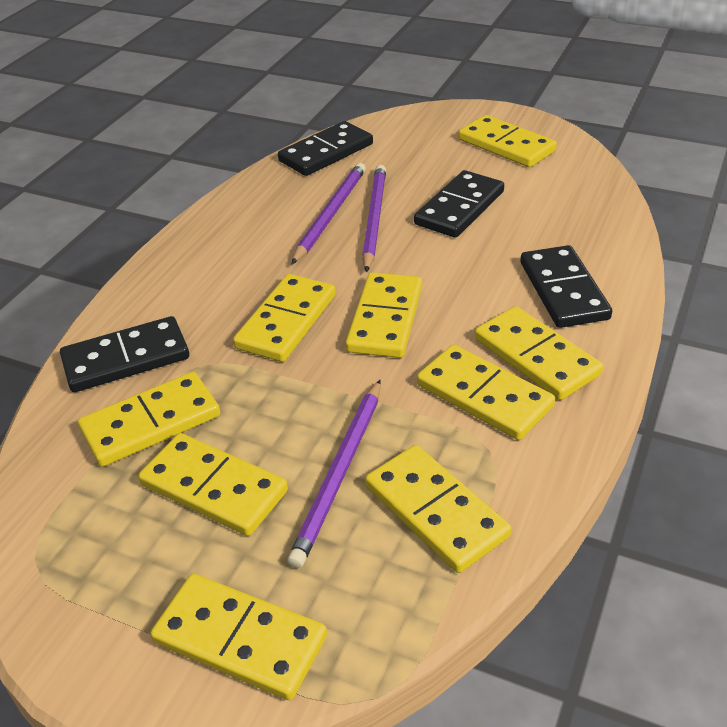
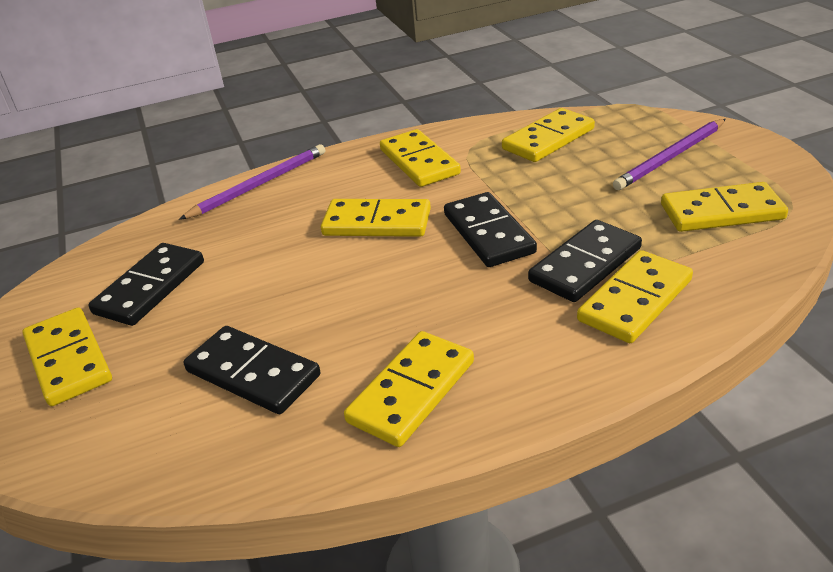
purple pencil: [288,380,381,568] [292,163,366,264] [362,165,386,272] = 3 -> [179,144,325,220] [613,119,726,190] = 2
yellow domino: [78,372,220,467] [138,433,288,536] [150,574,327,700] [233,274,336,362] [345,272,422,358] [365,445,511,573] [417,344,555,440] [458,115,557,167] [475,306,603,400] = 9 -> [22,307,112,406] [321,199,431,237] [344,331,474,447] [380,129,461,187] [502,108,595,162] [577,250,693,343] [661,182,788,232] = 7

